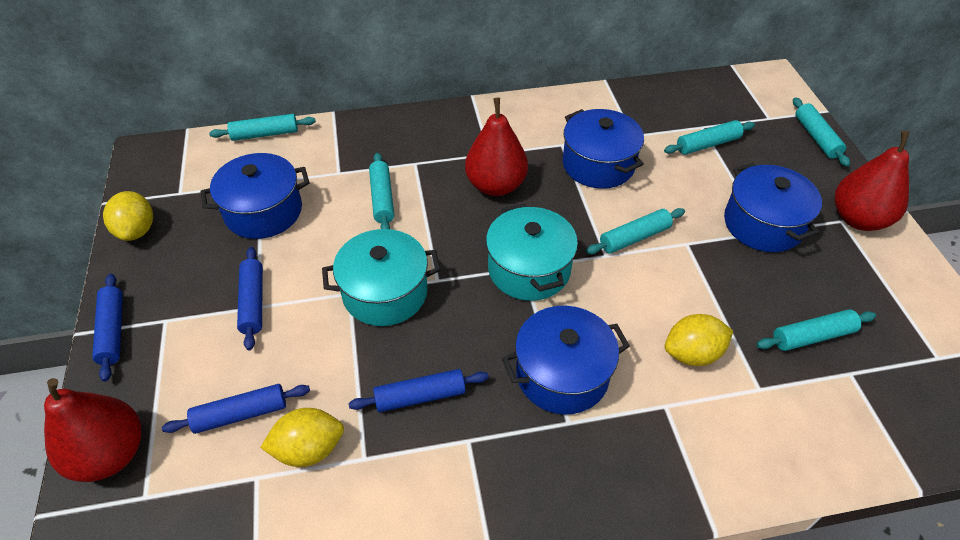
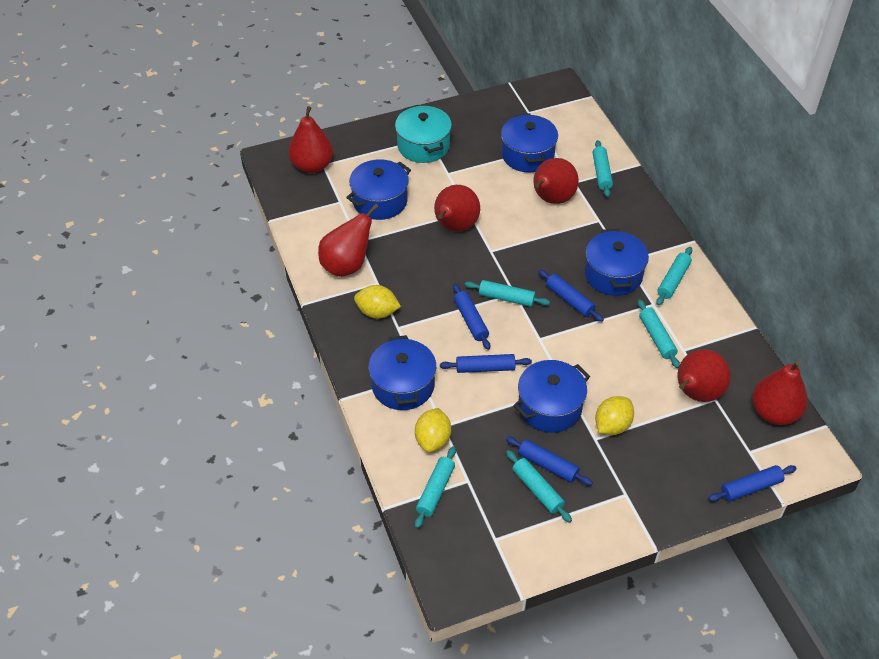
blue pot: [200,153,310,239] [502,306,630,415] [563,109,644,189] [724,163,822,252] = 4 -> [346,159,411,220] [368,335,436,410] [501,113,558,172] [513,360,590,433] [585,229,649,296] = 5
blue rolling pin: [92,274,123,382] [162,384,310,434] [237,247,263,350] [348,369,489,412] = 4 -> [440,354,532,373] [453,284,490,350] [506,437,593,486] [538,270,604,322] [708,465,797,502] = 5
red pear: [44,378,141,482] [465,98,528,196] [835,131,909,231] = 3 -> [289,106,333,173] [318,204,379,277] [434,185,480,231] [533,158,579,204] [677,349,731,402] [753,361,808,425] = 6
turquoise pot: [322,229,440,326] [486,204,578,301] = 2 -> [395,105,452,163] = 1

